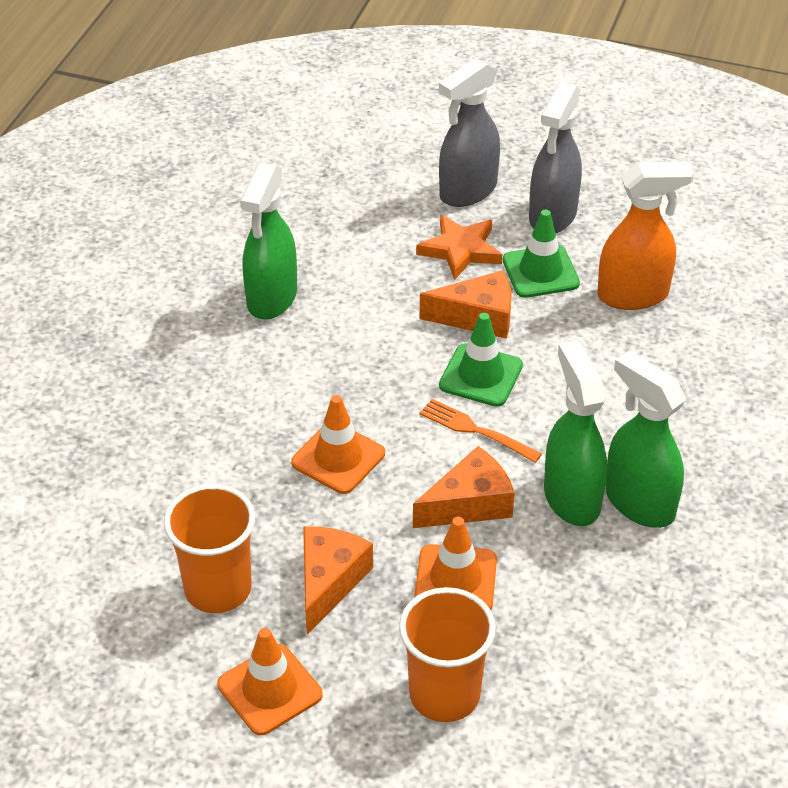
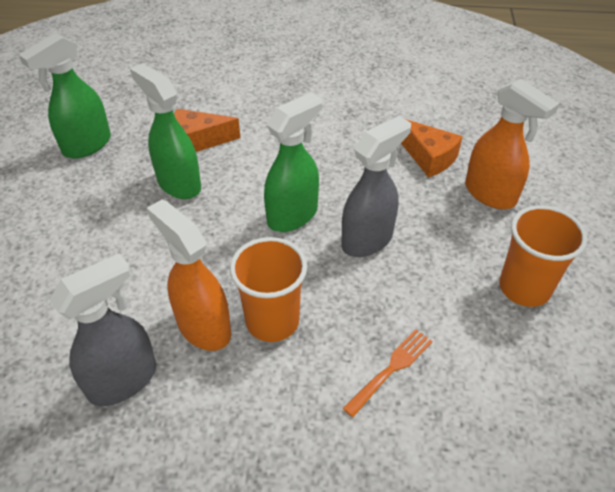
green traffic cone: [439,313,523,407] [503,210,580,298] = 2 -> none = 0
orange cheese: [303,526,373,635] [413,446,515,528] [420,270,512,339] = 3 -> [174,109,240,152] [401,119,463,178] = 2
orange spray bottle: [597,162,694,310] = 1 -> [147,199,231,351] [465,79,560,209] = 2
orange star: [416,214,502,280] = 1 -> none = 0
orange traffic cone: [217,628,323,735] [291,395,385,494] [414,517,497,610] = 3 -> none = 0

